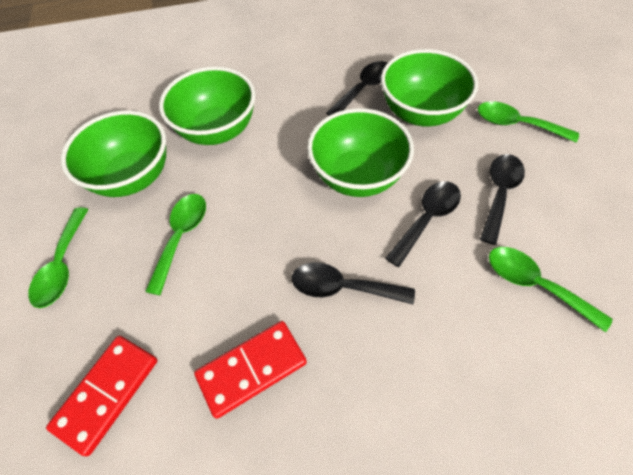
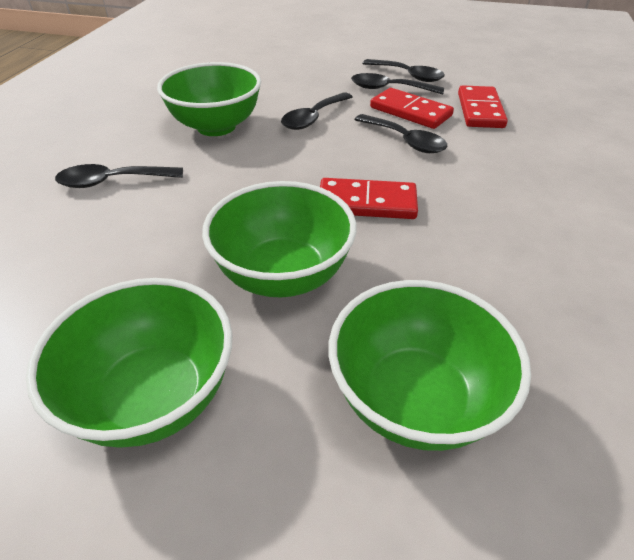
black spoon: [292,262,415,304] [326,61,387,116] [385,181,461,267] [480,154,525,245] = 4 -> [55,164,183,188] [281,93,352,130] [351,73,444,95] [354,114,447,153] [362,59,445,82] = 5
green spoon: [28,208,89,308] [145,194,206,295] [478,102,579,143] [489,247,613,332] = 4 -> none = 0
red domino: [46,336,157,456] [194,321,307,419] = 2 -> [320,178,418,219] [370,88,454,129] [458,85,508,128] = 3

